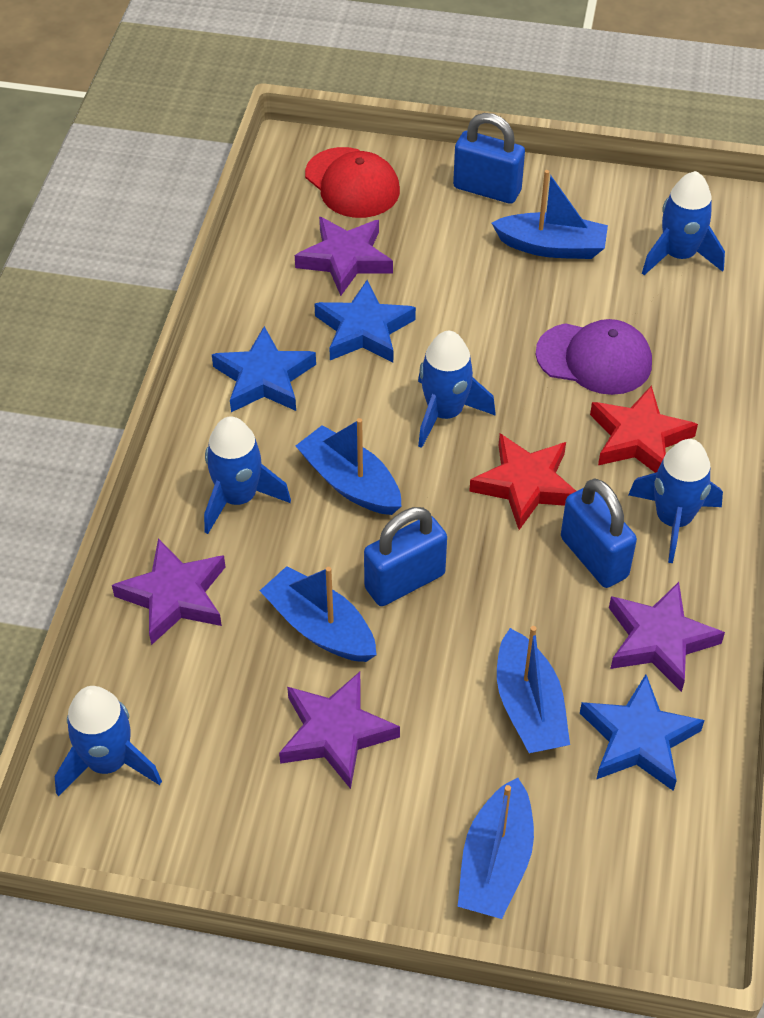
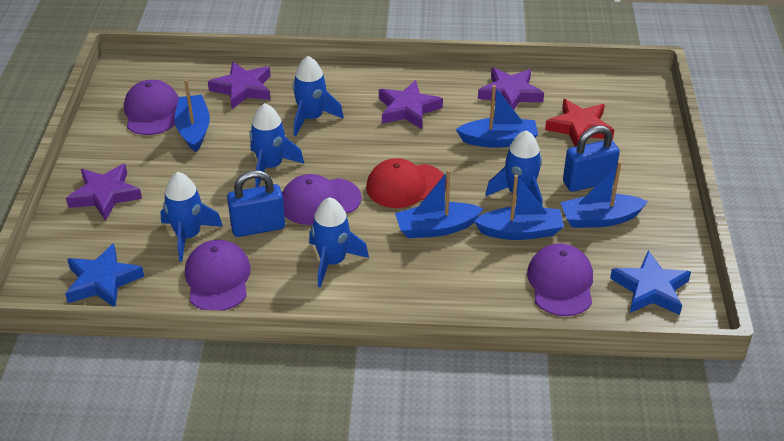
blue padlock: [364,507,447,606] [453,113,525,204] [561,478,637,588] = 3 -> [227,170,285,237] [563,125,620,192] = 2
blue star: [212,326,316,412] [314,280,416,363] [580,674,704,791] = 3 -> [65,243,144,307] [610,251,691,315] = 2
purple cap: [536,319,652,395] = 1 -> [124,80,179,135] [185,240,251,311] [282,174,362,225] [527,243,593,316] = 4
red star: [469,434,576,530] [590,385,698,473] = 2 -> [545,99,614,147] = 1

